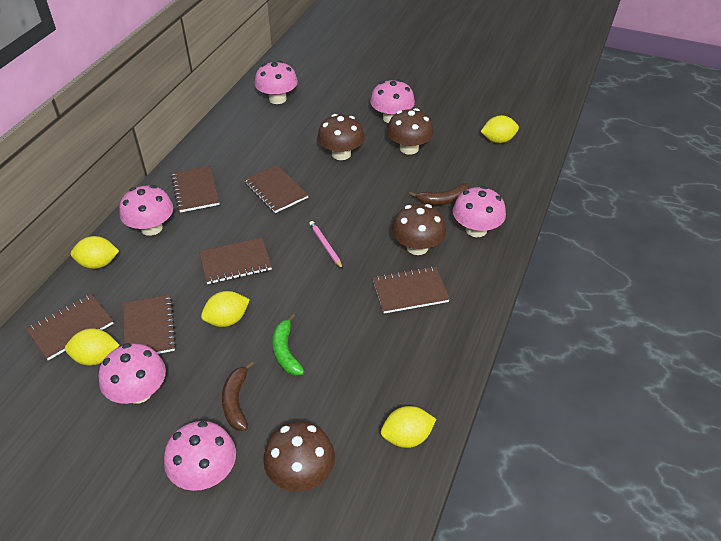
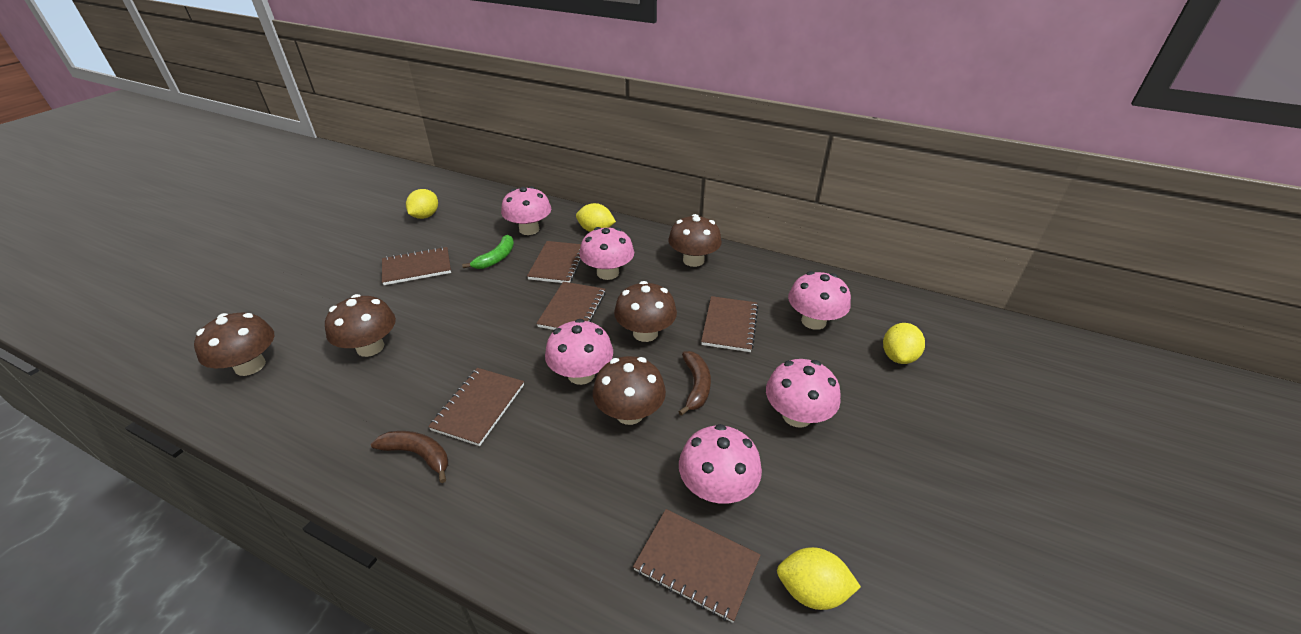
brown mushroom: [263,422,335,491] [317,114,365,160] [387,108,434,155] [392,204,446,255] = 4 -> [194,313,274,376] [325,294,396,357] [593,356,666,425] [614,281,677,342] [668,214,722,267] = 5
pink pencil: [309,221,343,269] = 1 -> none = 0
yellow lemon: [65,328,120,366] [71,236,119,269] [201,291,250,327] [381,406,436,448] [481,115,519,143] = 5 -> [406,189,438,219] [576,203,616,232] [777,547,861,610] [883,323,925,364] = 4

